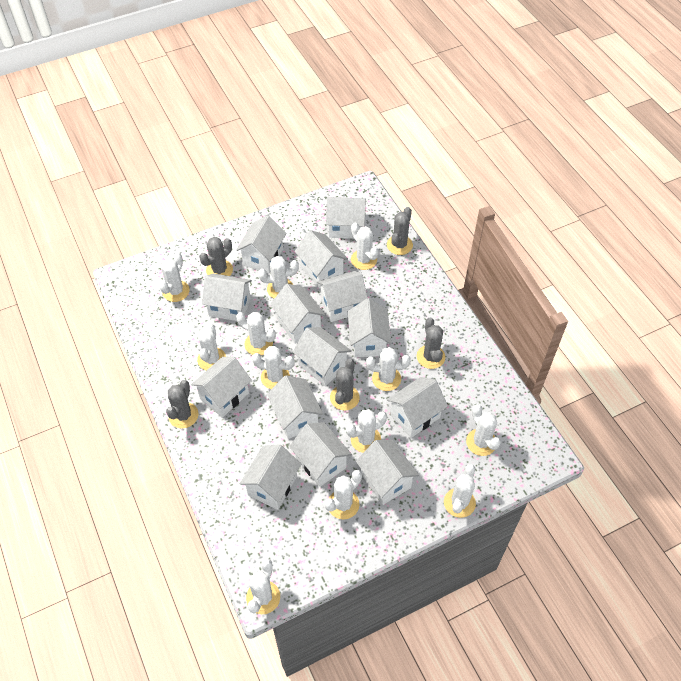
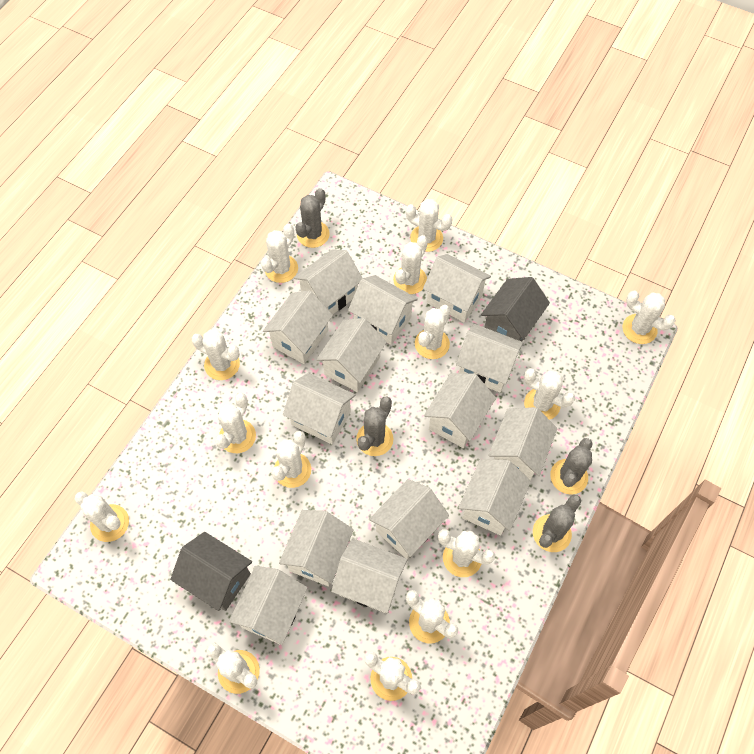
grey cactus: [166,380,199,429] [199,237,233,276] [330,359,360,411] [387,207,413,255] [417,317,445,369] = 5 -> [295,188,330,248] [356,397,393,456] [533,495,581,552] [550,438,592,495] = 4
grey house: none = 0 -> [170,532,252,611] [481,277,550,342] = 2
white cactus: [159,253,190,302] [197,324,226,371] [236,312,276,355] [246,559,280,614] [252,346,295,389] [258,256,299,299] [325,470,362,520] [346,409,387,453] [351,223,379,270] [366,347,411,391] [444,464,476,518] [466,404,501,456] = 12 -> [75,491,129,542] [191,330,240,380] [206,643,260,694] [215,393,256,453] [261,224,298,283] [271,431,311,488] [364,651,421,701] [393,235,428,294] [406,199,453,252] [406,590,458,643] [415,305,450,359] [438,529,495,577] [524,368,575,420] [623,291,676,344] = 14

